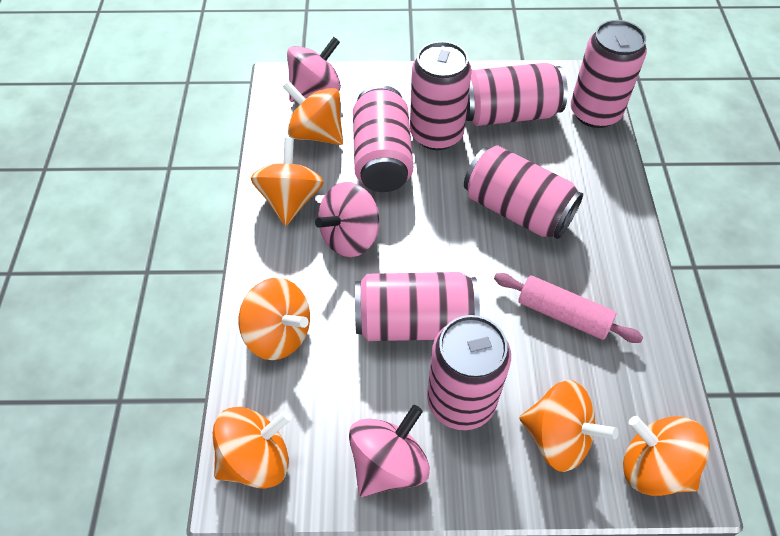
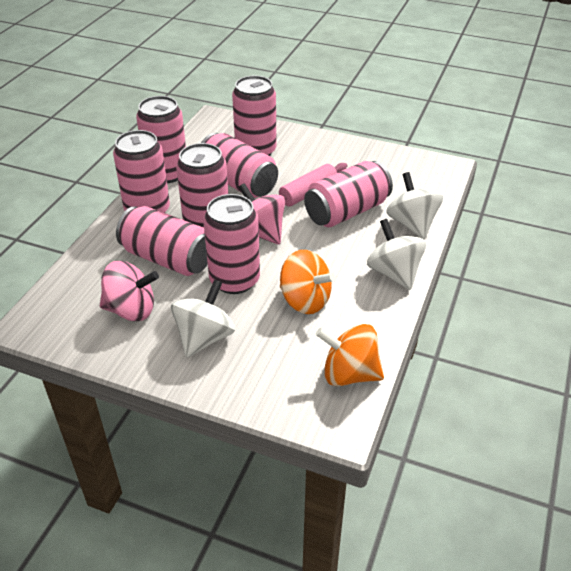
orange spinning top: [213,407,292,489] [239,278,310,360] [251,138,324,226] [283,81,343,145] [519,380,618,472] [623,416,710,496] = 6 -> [280,250,336,314] [316,324,384,386] = 2
pink can: [353,85,413,192] [355,272,480,341] [410,41,472,150] [427,315,511,430] [464,145,583,239] [466,63,568,126] [571,20,647,128] = 7 -> [113,130,170,213] [116,206,208,276] [136,96,186,183] [176,143,228,228] [201,133,278,198] [203,194,260,294] [232,75,277,156] [304,161,393,227] = 8
pink spinning top: [287,37,341,102] [315,182,379,257] [349,405,430,497] = 3 -> [100,261,159,321] [239,183,285,244] = 2
white spinning top: none = 0 -> [171,279,235,358] [367,219,426,290] [386,172,443,239] = 3

